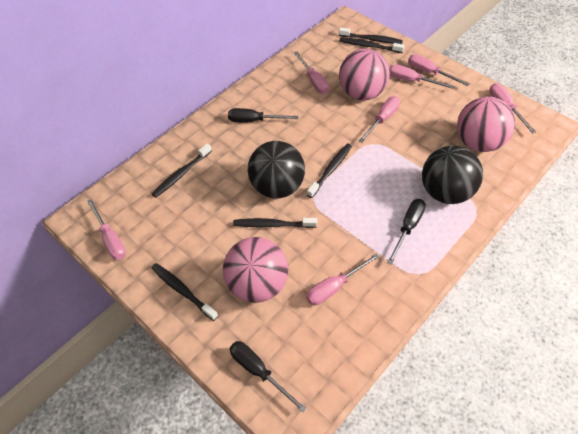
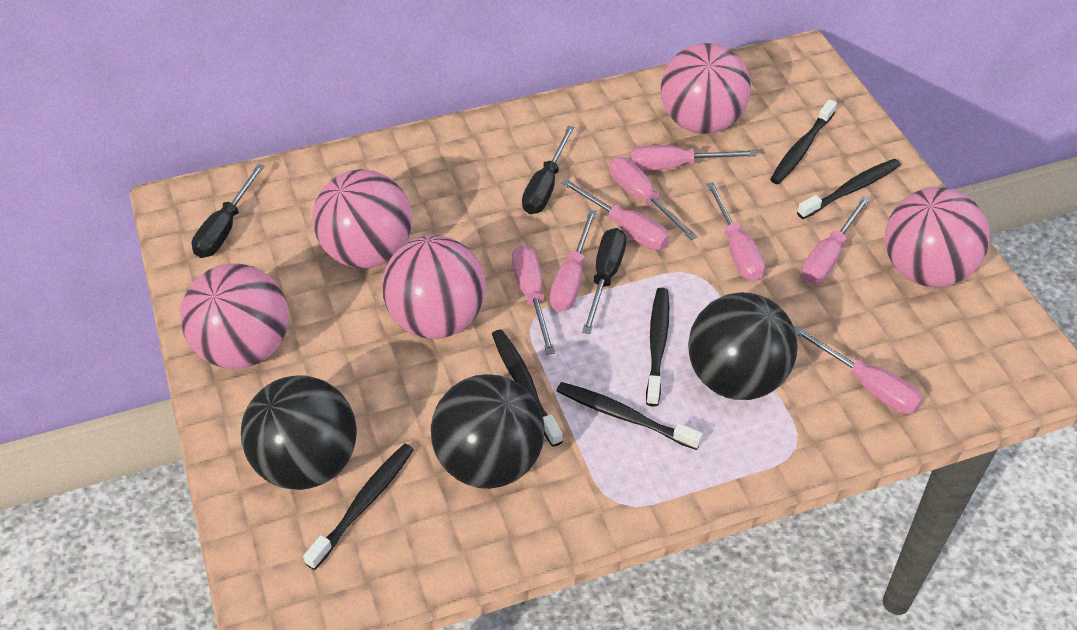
black ball: [248,141,305,198] [422,145,483,204] = 2 -> [241,375,357,490] [431,374,545,489] [688,292,798,400] = 3
pink ball: [223,237,288,303] [339,48,390,100] [457,97,515,152] = 3 -> [180,263,289,369] [313,169,412,268] [382,235,486,339] [661,43,751,134] [885,187,990,287] = 5
pink screwdriver: [87,199,126,260] [294,52,329,94] [306,253,380,305] [358,96,400,143] [389,64,455,89] [408,54,470,86] [489,83,536,134] = 7 -> [512,245,555,355] [550,210,597,312] [561,179,669,250] [609,157,698,240] [630,145,757,170] [707,182,765,281] [794,326,923,414] [801,196,870,284] = 8

